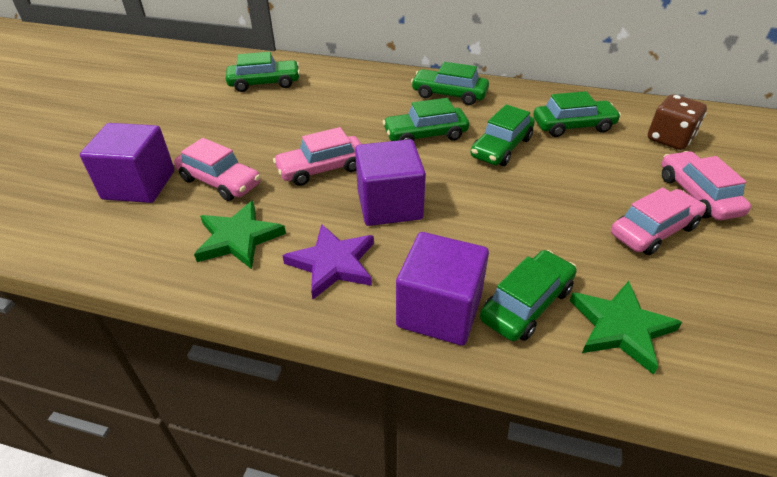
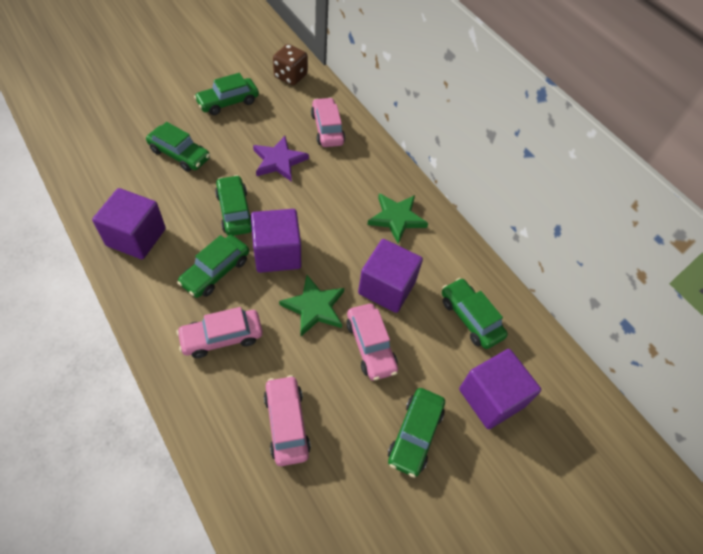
purple cube: [80,123,174,203] [355,139,426,226] [396,232,489,346] = 3 -> [92,188,166,259] [251,209,301,273] [358,239,423,313] [459,349,541,429] = 4

